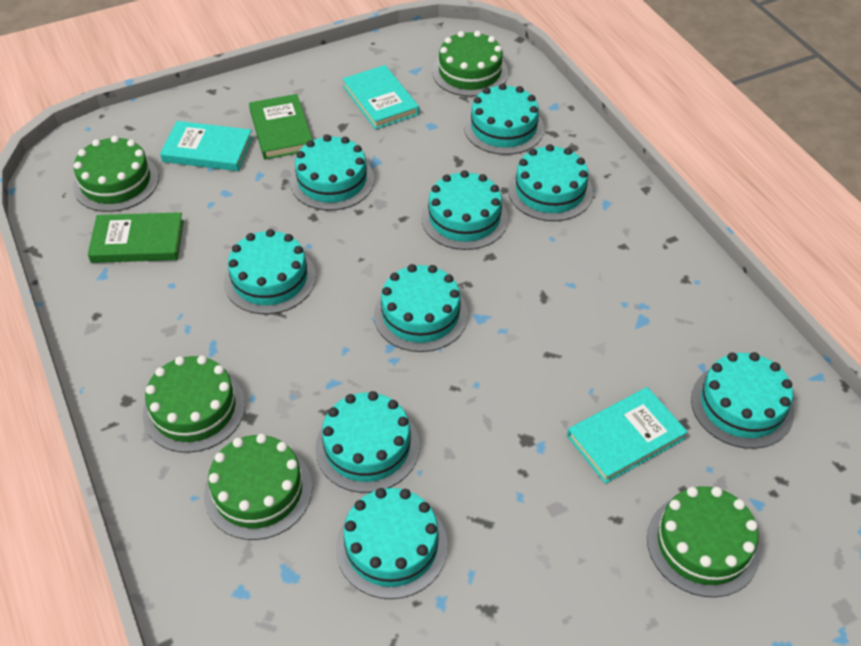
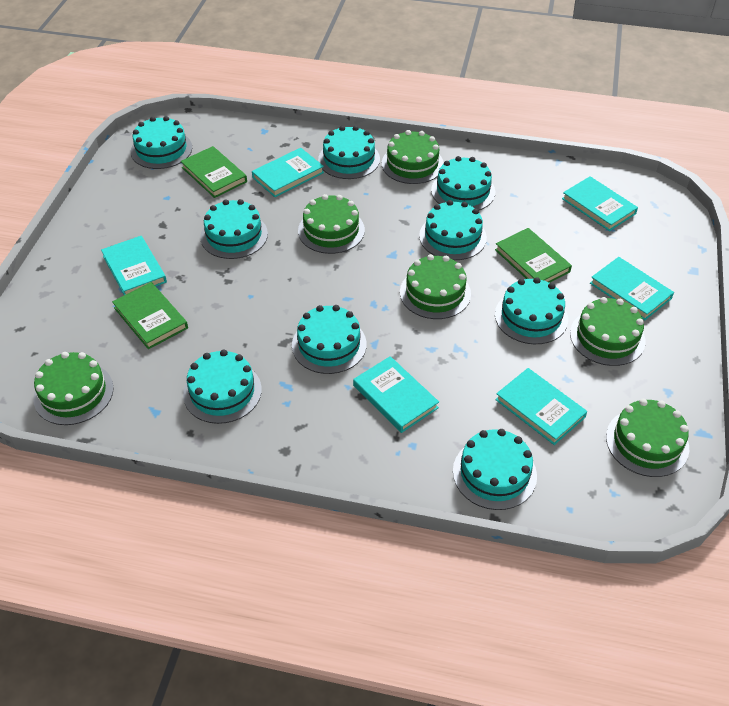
green book: [88,212,184,263] [249,94,313,160] = 2 -> [112,282,188,349] [181,146,247,198] [495,228,572,283] = 3
green cake: [73,136,159,212] [143,355,245,453] [204,434,312,540] [432,31,508,97] [647,486,760,597] = 5 -> [33,352,114,425] [298,194,365,254] [382,130,444,184] [400,254,471,319] [570,297,645,366] [606,399,689,477] = 6
turquoise book: [160,121,253,171] [343,65,419,130] [567,387,688,484] = 3 -> [101,236,167,295] [252,148,324,197] [353,356,439,433] [495,368,587,445] [562,176,638,231] [590,257,674,320] = 6

